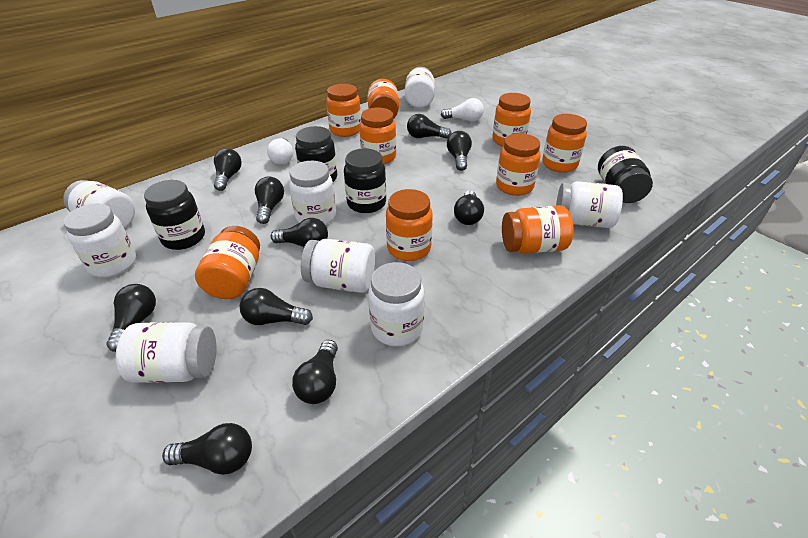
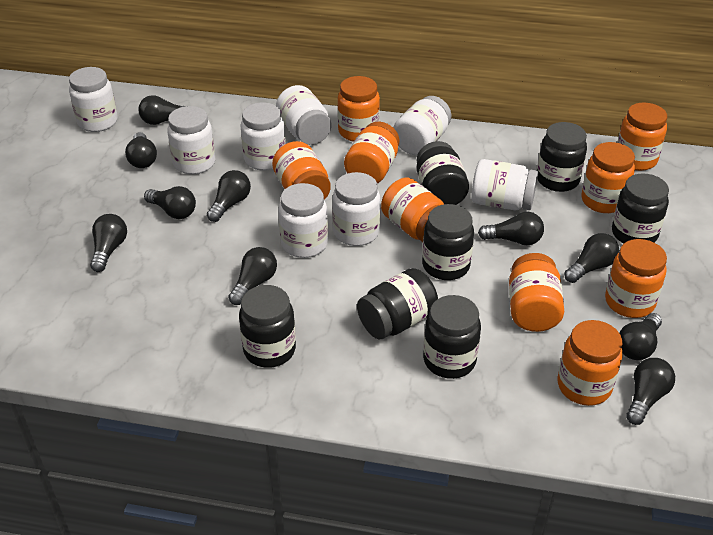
black jar: [144,180,205,250] [295,126,337,182] [344,148,386,213] [598,146,653,203] = 4 -> [239,285,296,368] [357,268,438,339] [417,141,469,205] [422,204,474,280] [423,295,481,379] [537,122,587,192] [612,173,669,244] = 7
white light bulb: [267,138,293,165] [441,98,484,122] = 2 -> none = 0

